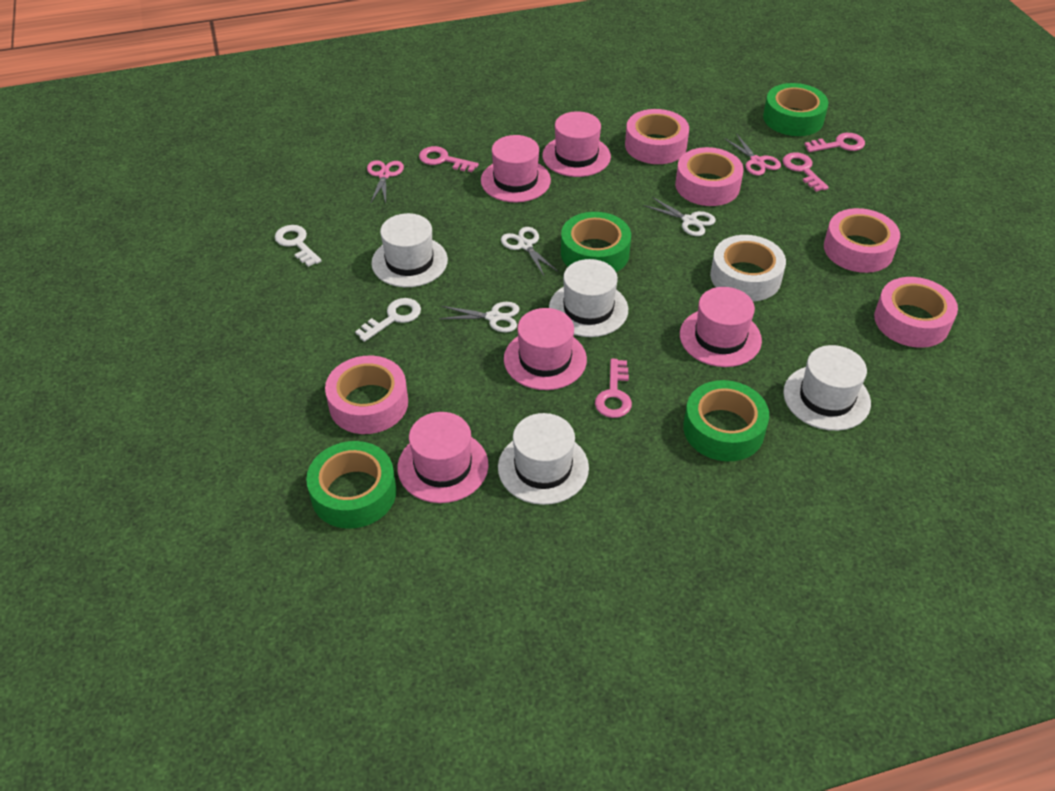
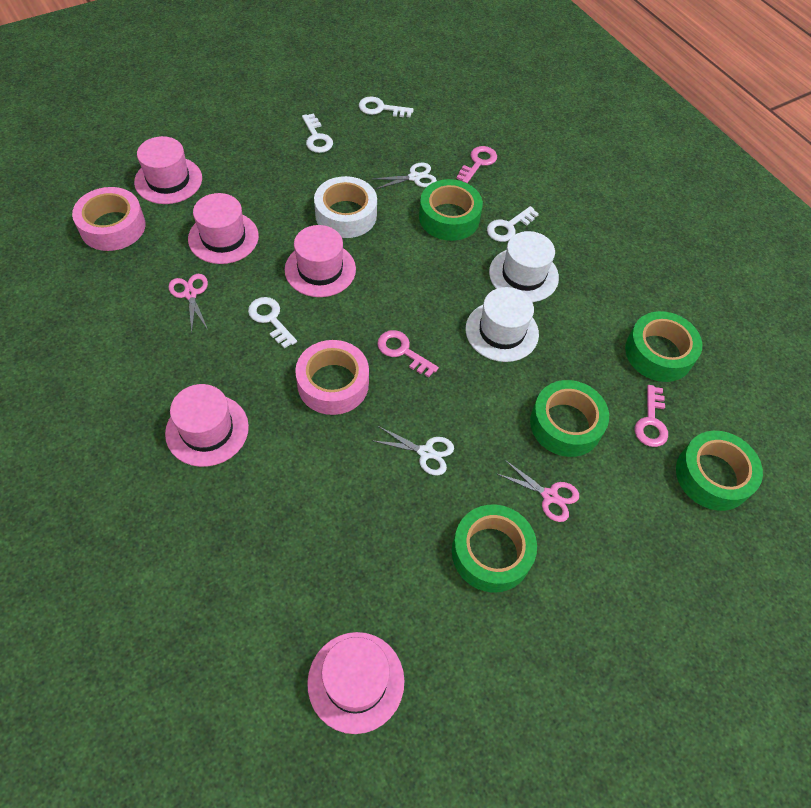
green tape: [306,441,396,529] [561,212,631,272] [683,380,769,461] [763,83,828,136] = 4 -> [419,179,483,241] [452,505,537,593] [530,380,609,457] [625,311,702,382] [676,431,763,511] = 5
pink key: [419,146,479,172] [595,359,632,418] [783,152,829,192] [804,133,865,152] = 4 -> [377,330,439,377] [456,146,497,183] [635,385,668,447] = 3
pink tape: [325,356,408,434] [625,109,689,164] [675,147,744,206] [824,208,900,273] [874,277,958,348] = 5 -> [72,187,145,251] [295,340,369,415] = 2
white hat: [371,213,448,287] [498,413,589,505] [549,259,628,337] [783,345,871,431] = 4 -> [466,287,539,362] [489,231,559,302] = 2
white key: [275,225,322,267] [355,298,421,342] = 2 -> [248,297,297,348] [302,113,333,153] [359,96,414,118] [487,206,539,242] = 4
white scissors: [439,302,520,332] [501,227,558,276] [644,197,716,236] = 3 -> [371,426,454,475] [373,162,437,190] = 2

